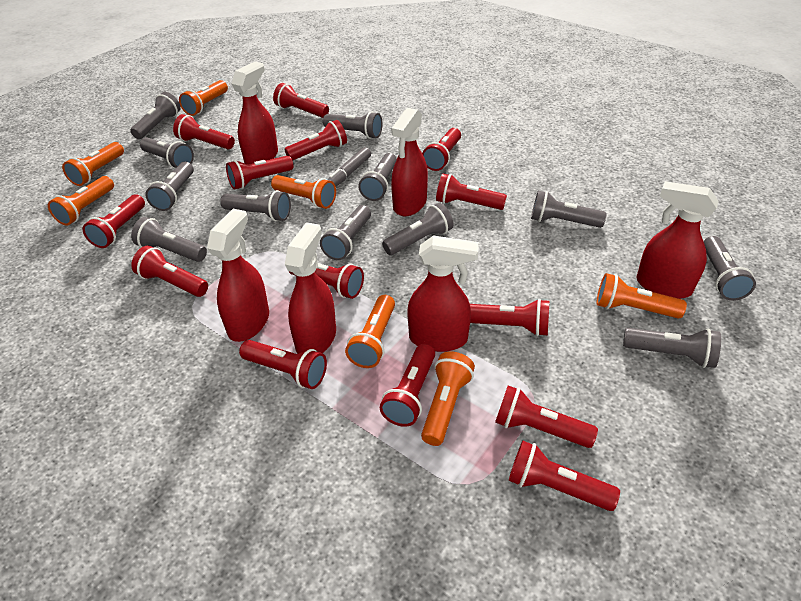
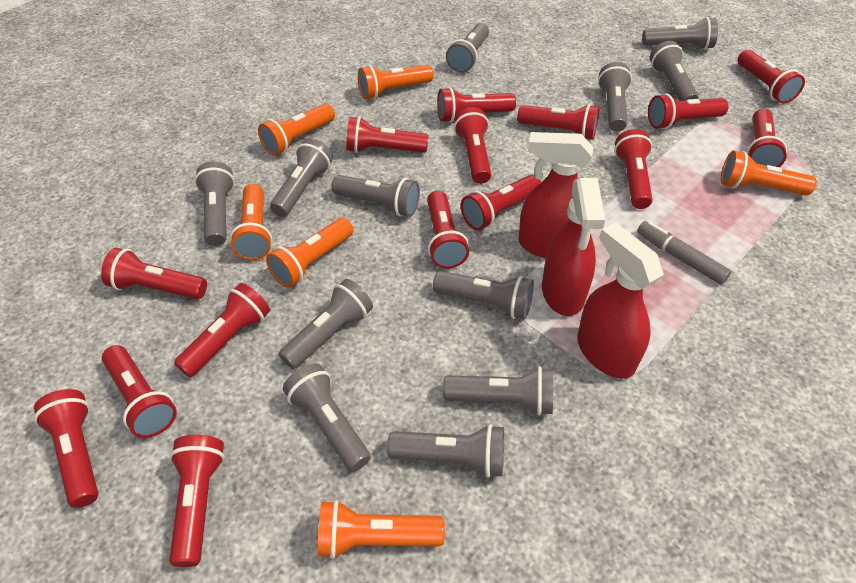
orange flashlight: [48,176,114,226] [62,142,124,186] [179,80,228,116] [271,175,336,209] [345,295,395,368] [421,351,475,446] [596,273,687,319] = 7 -> [230,184,272,260] [258,103,335,155] [266,218,354,288] [318,500,445,559] [358,65,433,99] [721,151,817,195] = 6
red flashlight: [82,194,145,248] [131,246,208,297] [173,114,235,149] [226,156,293,189] [239,340,327,389] [273,83,329,118] [285,120,347,161] [288,263,364,299] [380,344,435,427] [422,128,461,171] [436,173,507,210] [470,299,550,336] [495,385,598,448] [509,440,620,511] = 14 -> [34,389,98,508] [101,248,207,299] [102,345,177,438] [169,435,225,567] [174,283,270,377] [346,116,429,153] [427,191,469,269] [437,87,516,123] [454,107,491,184] [461,175,541,230] [517,104,599,140] [614,129,653,209] [648,93,729,129] [738,50,805,104] [747,109,787,167] = 15
red spray bottle: [207,209,269,342] [231,62,278,164] [285,222,336,354] [391,108,428,216] [407,236,479,352] [637,181,719,299] = 6 -> [519,132,593,258] [542,178,605,316] [577,223,664,379] = 3

